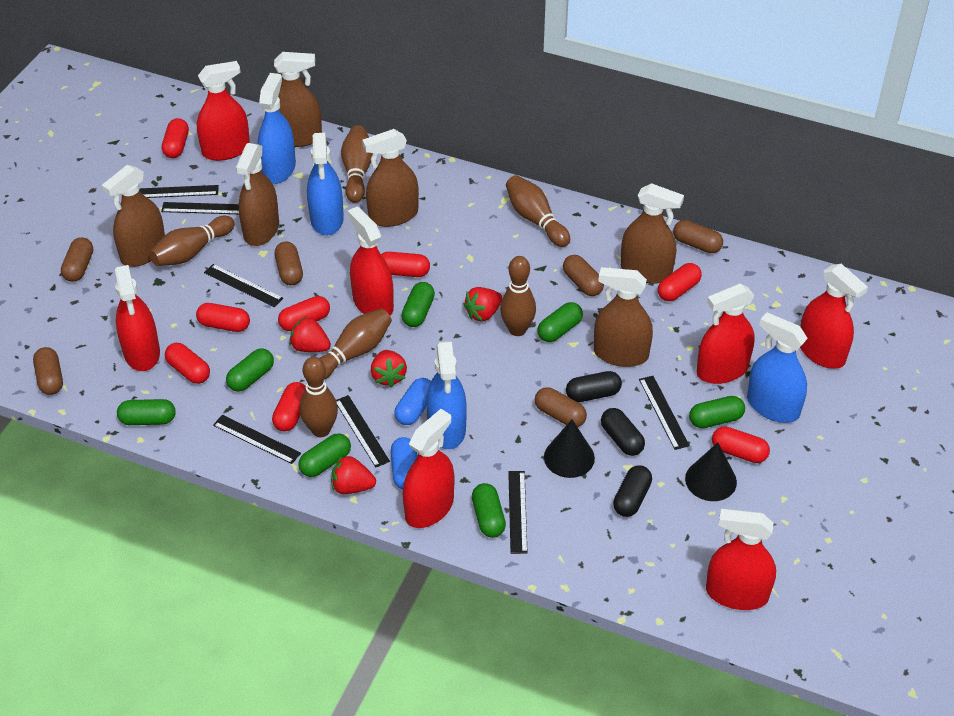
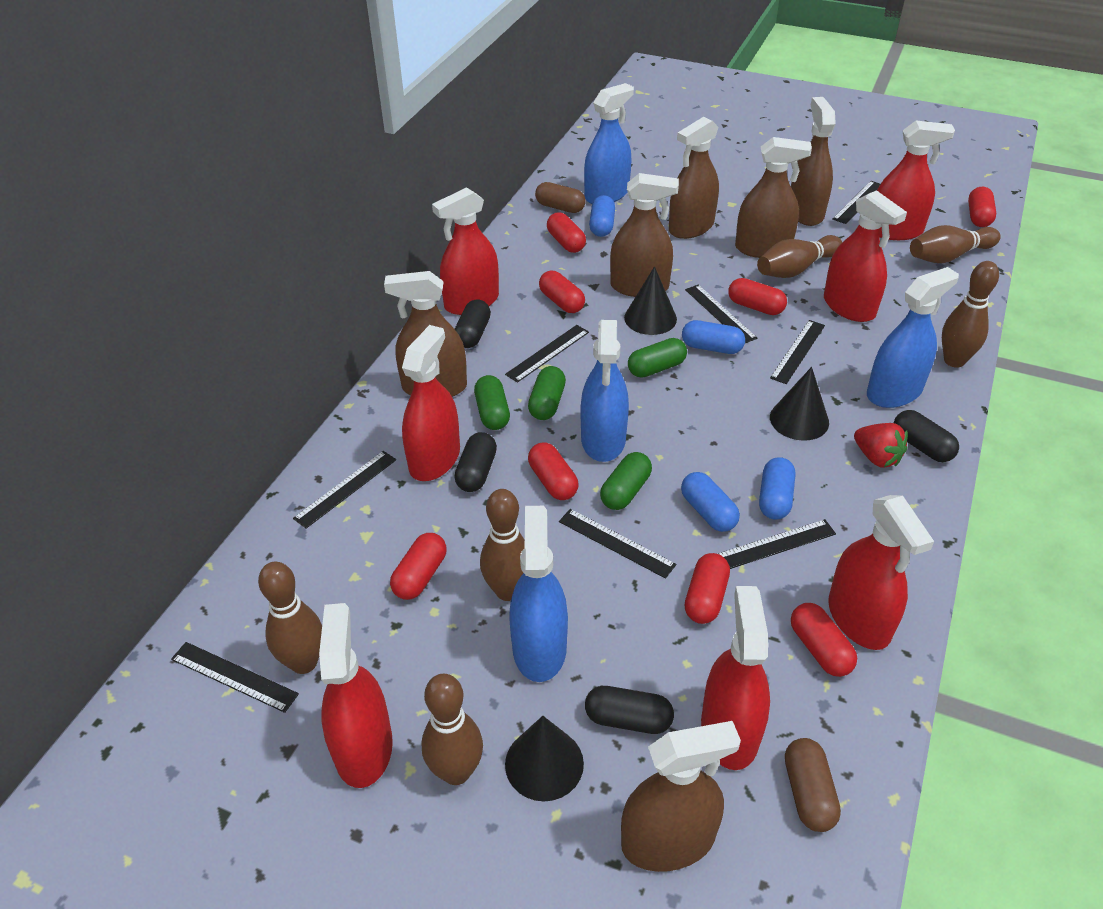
black capsule: [566,371,622,402] [601,408,645,456] [613,465,652,517] = 3 -> [454,432,497,492] [455,299,491,348] [585,686,674,734] [894,410,959,462] = 4
black cone: [544,420,595,478] [685,443,737,501] = 2 -> [505,716,584,801] [624,266,677,335] [770,367,829,441] = 3
black ruler: [139,185,219,198] [161,202,239,214] [204,264,283,307] [213,415,301,464] [336,395,390,468] [508,471,528,554] [639,376,690,450] = 7 -> [171,642,299,713] [293,451,396,529] [505,325,589,383] [559,509,676,579] [685,285,757,343] [718,519,836,569] [770,320,825,384] [833,181,880,224] = 8
blue capsule: [391,437,417,489] [394,378,431,425] = 2 -> [589,195,615,237] [681,472,740,532] [682,320,745,354] [759,457,795,520] = 4
brown capsule: [33,347,63,395] [61,238,93,282] [275,242,303,285] [535,387,587,427] [563,255,604,296] [673,220,723,253] = 6 -> [535,182,586,213] [785,738,841,832] = 2
green capsule: [117,399,176,425] [226,348,274,392] [298,433,351,477] [401,282,435,327] [472,483,506,538] [538,302,583,342] [689,396,745,428] = 7 -> [474,375,510,430] [528,366,566,420] [600,452,652,510] [628,338,687,378] = 4
red strawberry: [289,316,331,352] [331,456,376,494] [371,350,407,387] [463,287,502,321] = 4 -> [854,423,908,468] = 1

